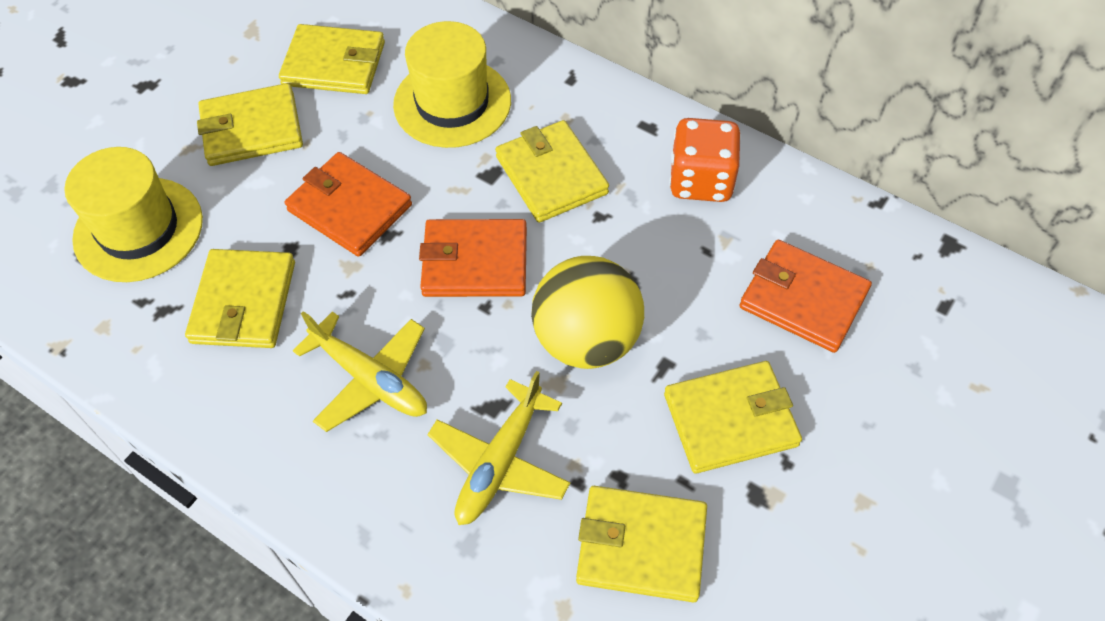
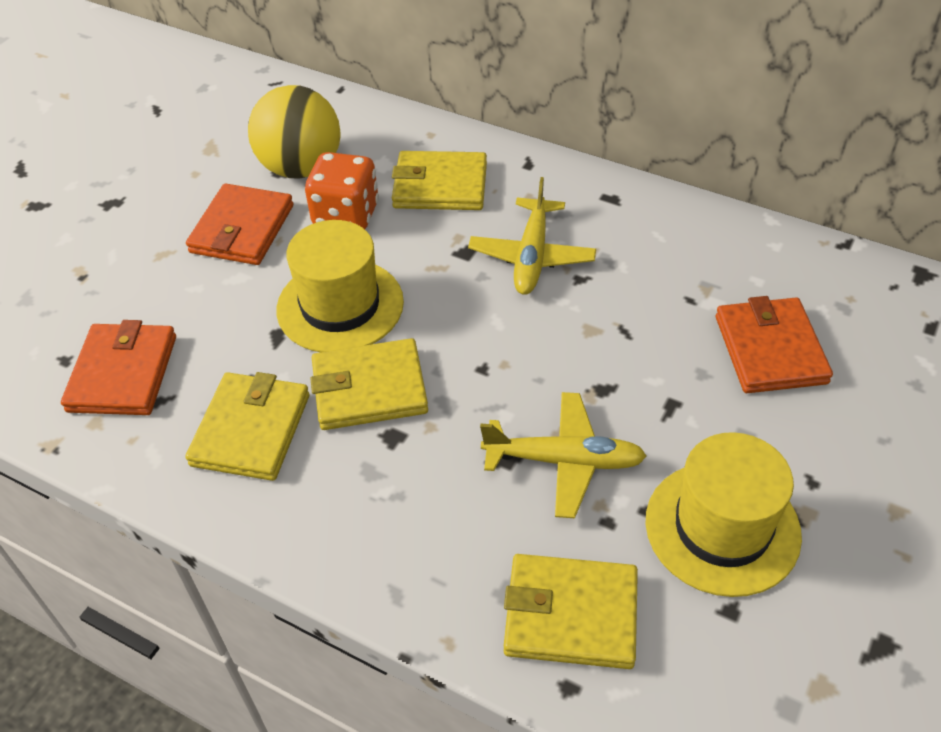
yellow wallet: [185,249,295,348] [197,83,303,166] [279,24,385,94] [495,120,609,223] [576,486,707,603] [664,361,802,474] = 6 -> [185,372,310,481] [310,338,428,430] [392,151,487,210] [504,554,638,669] = 4

